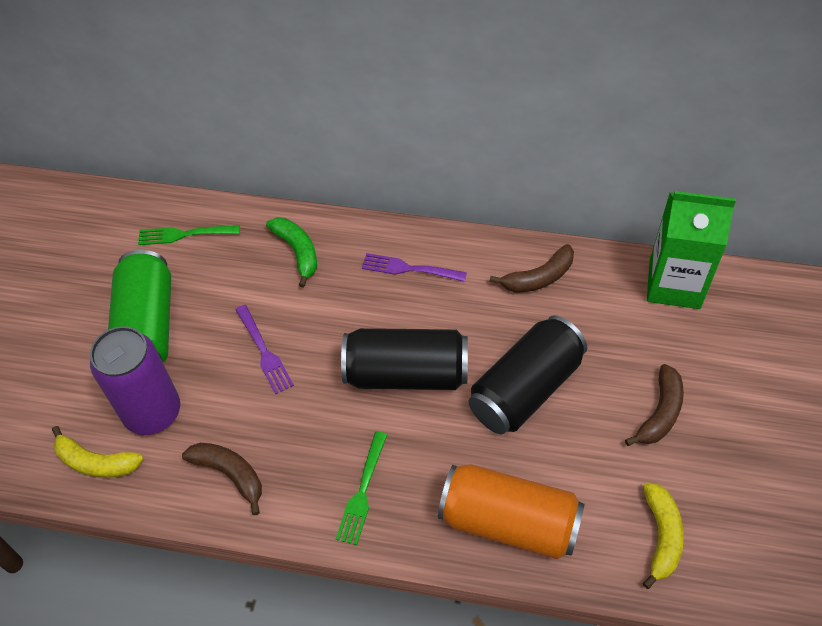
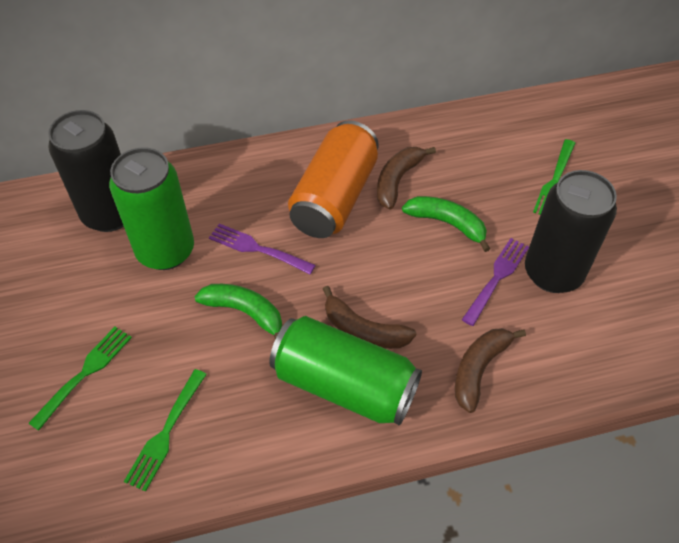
green banana: [266,218,317,288] = 1 -> [194,284,282,339] [402,196,490,252] = 2
green can: [108,250,171,362] = 1 -> [109,147,194,270] [269,316,422,426] = 2
green carton: [647,191,736,309] = 1 -> none = 0
green fork: [138,225,240,245] [336,431,387,545] = 2 -> [28,327,132,431] [124,369,207,492] [533,139,575,215] = 3
purple can: [90,326,180,435] = 1 -> none = 0
yellow banana: [52,426,143,478] [643,482,684,589] = 2 -> none = 0

